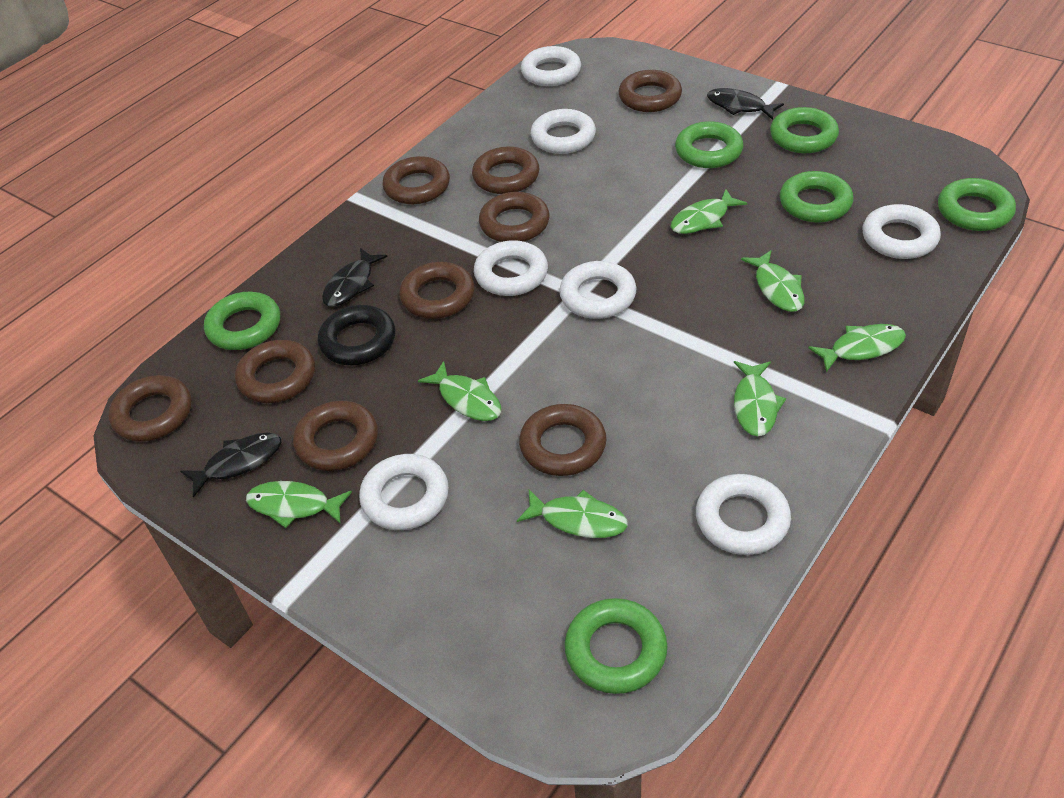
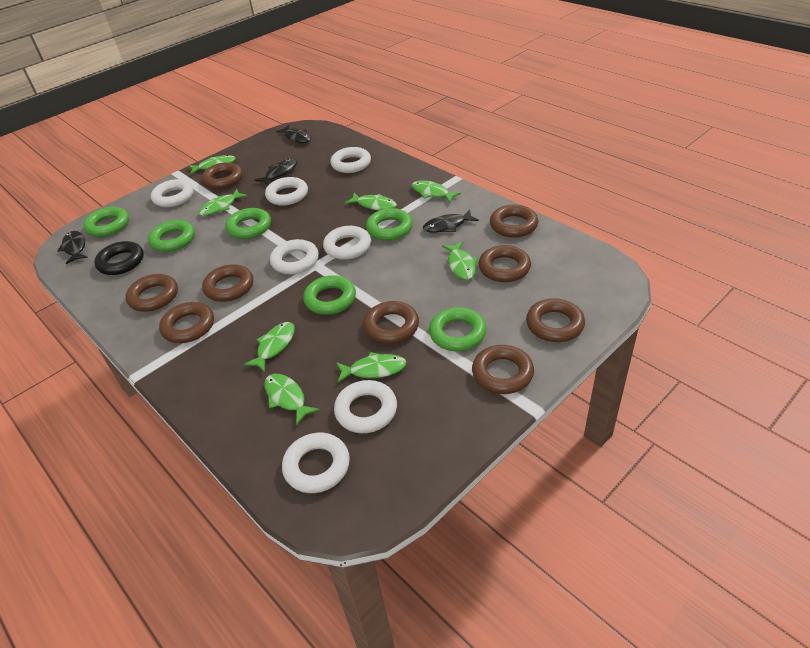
black fish: [180,433,282,498] [322,248,387,307] [707,88,784,120] = 3 -> [57,231,88,264] [255,159,297,185] [276,125,311,143] [423,210,479,233] = 4
green fish: [246,481,352,528] [418,361,501,421] [517,490,628,538] [671,189,747,234] [734,361,786,436] [741,250,805,312] [808,324,906,372] = 7 -> [188,155,236,174] [198,189,248,216] [243,322,295,372] [264,374,320,425] [336,352,407,383] [345,193,397,210] [412,180,461,203] [442,241,478,280] = 8

